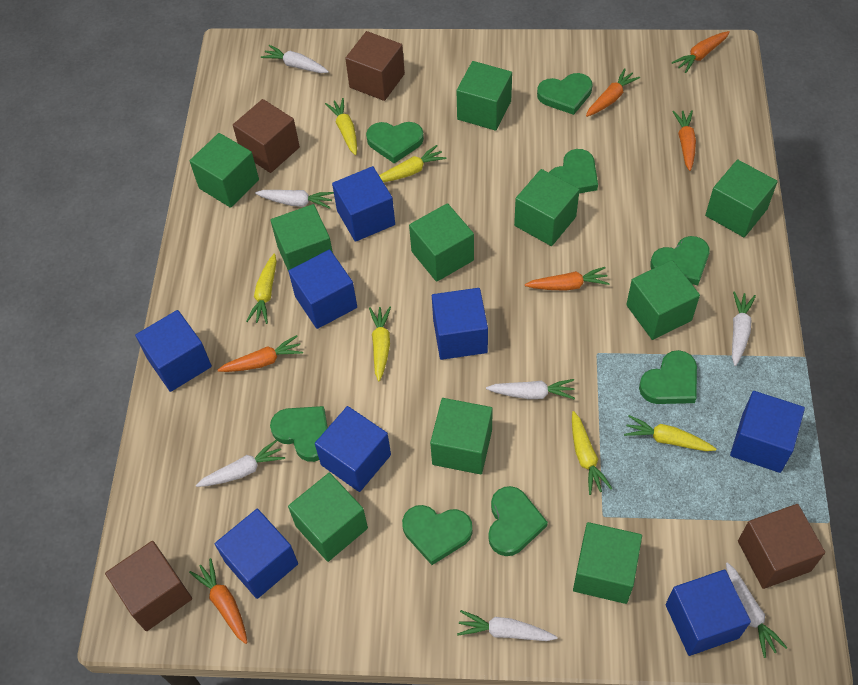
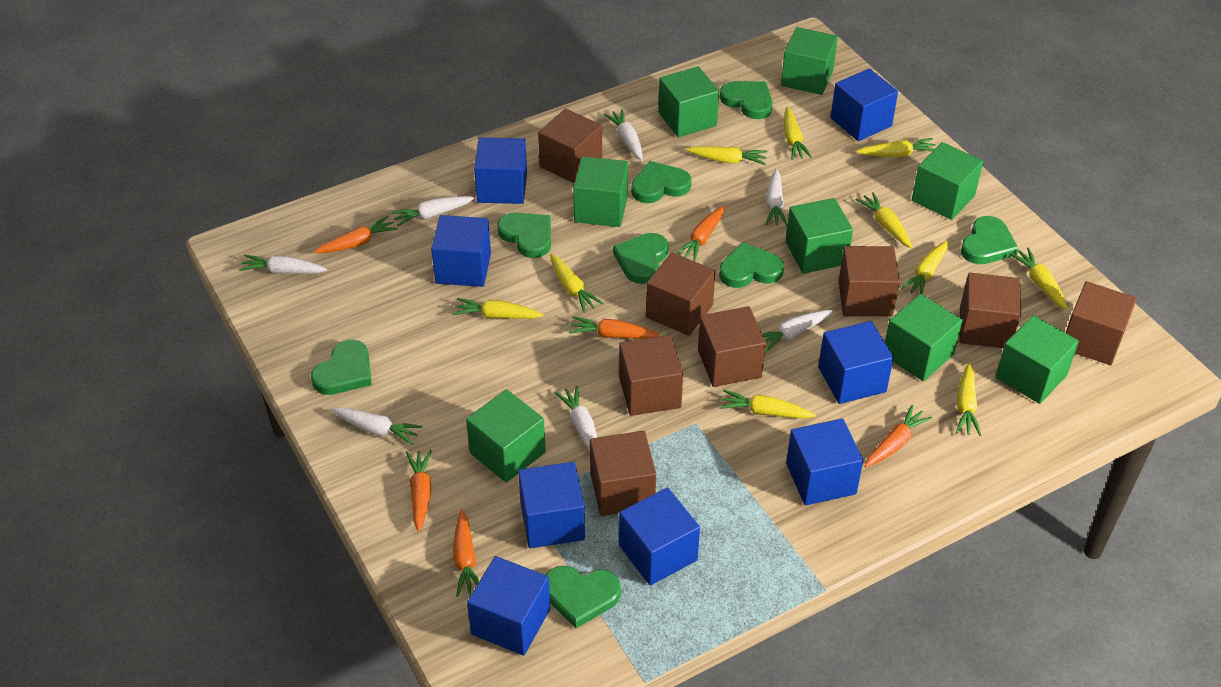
brown cube: [105,541,192,631] [233,99,300,173] [345,31,405,101] [738,504,825,589] = 4 -> [538,109,602,183] [590,431,656,516] [619,335,683,416] [646,252,715,336] [698,306,766,387] [839,246,900,316] [960,273,1021,348] [1066,281,1137,365] = 8
green cube: [190,133,259,208] [271,204,333,271] [288,473,368,562] [409,203,474,282] [430,398,493,474] [457,61,512,131] [514,169,579,246] [573,522,642,604] [626,260,700,340] [705,160,778,237] = 10 -> [466,389,546,483] [573,156,628,227] [658,66,719,137] [781,27,838,95] [786,198,853,274] [885,294,962,381] [912,142,983,220] [996,315,1079,404] = 8
yellow carrot: [246,254,277,324] [325,98,357,155] [369,307,391,381] [379,145,447,182] [572,411,613,495] [624,415,716,451] = 6 -> [453,298,543,319] [550,254,604,313] [686,146,767,165] [720,390,815,419] [784,107,812,160] [856,138,935,158] [856,192,912,248] [901,240,949,294] [956,363,981,436] [1010,248,1067,310] = 10

